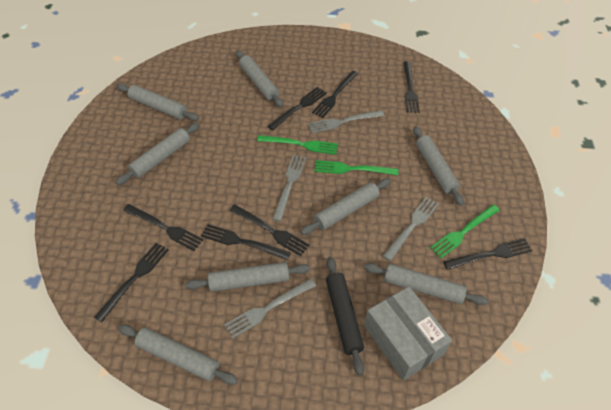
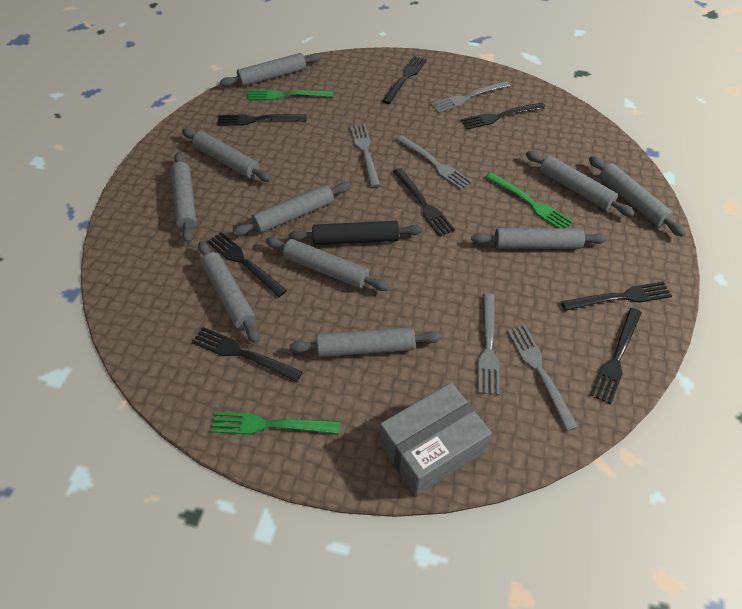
grey fork: [224,278,316,339] [273,155,306,222] [308,110,384,133] [383,197,439,261] = 4 -> [350,124,380,187] [396,135,472,190] [431,81,510,113] [478,293,500,395] [507,325,578,431] = 5
grey rolling pin: [116,123,200,185] [117,84,199,121] [118,325,238,385] [186,262,310,292] [236,50,284,107] [301,178,391,235] [364,263,488,305] [413,126,464,206] = 8 -> [171,152,197,243] [182,129,272,182] [198,241,259,343] [220,53,322,86] [233,182,351,236] [265,237,389,291] [289,327,442,357] [471,228,607,249] [526,151,635,217] [589,156,686,237] = 10

